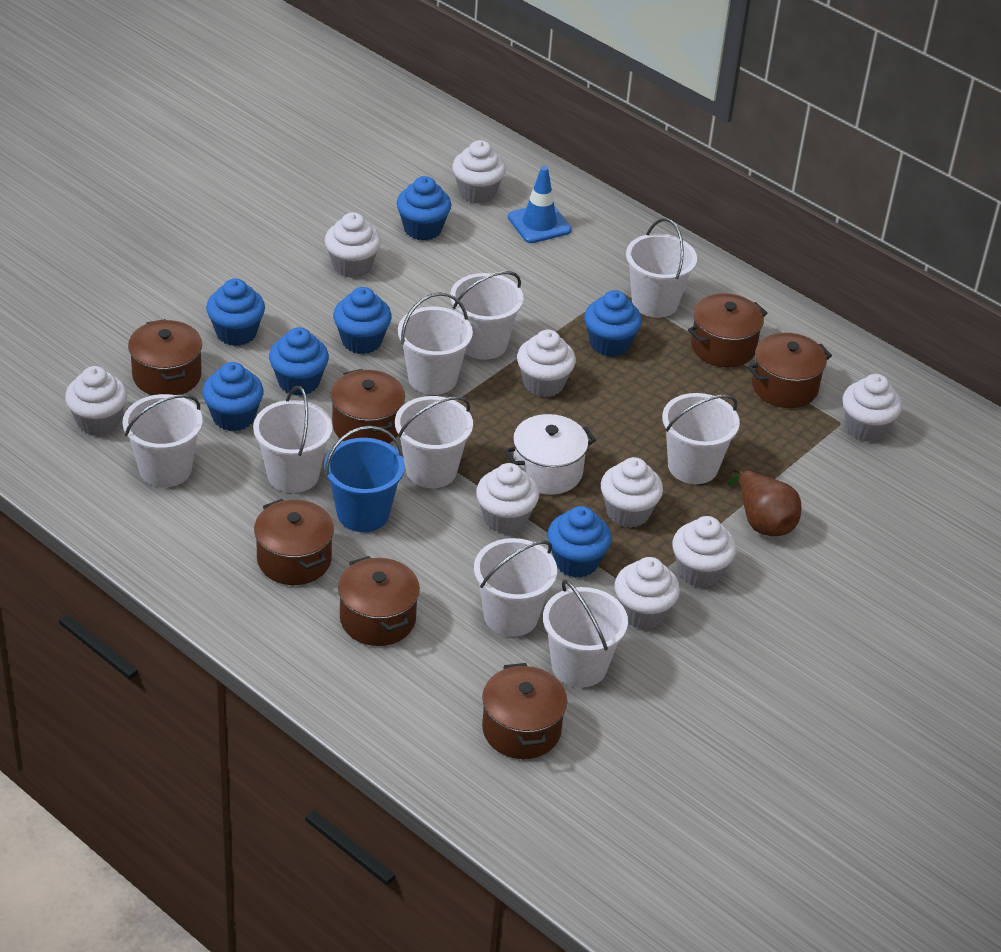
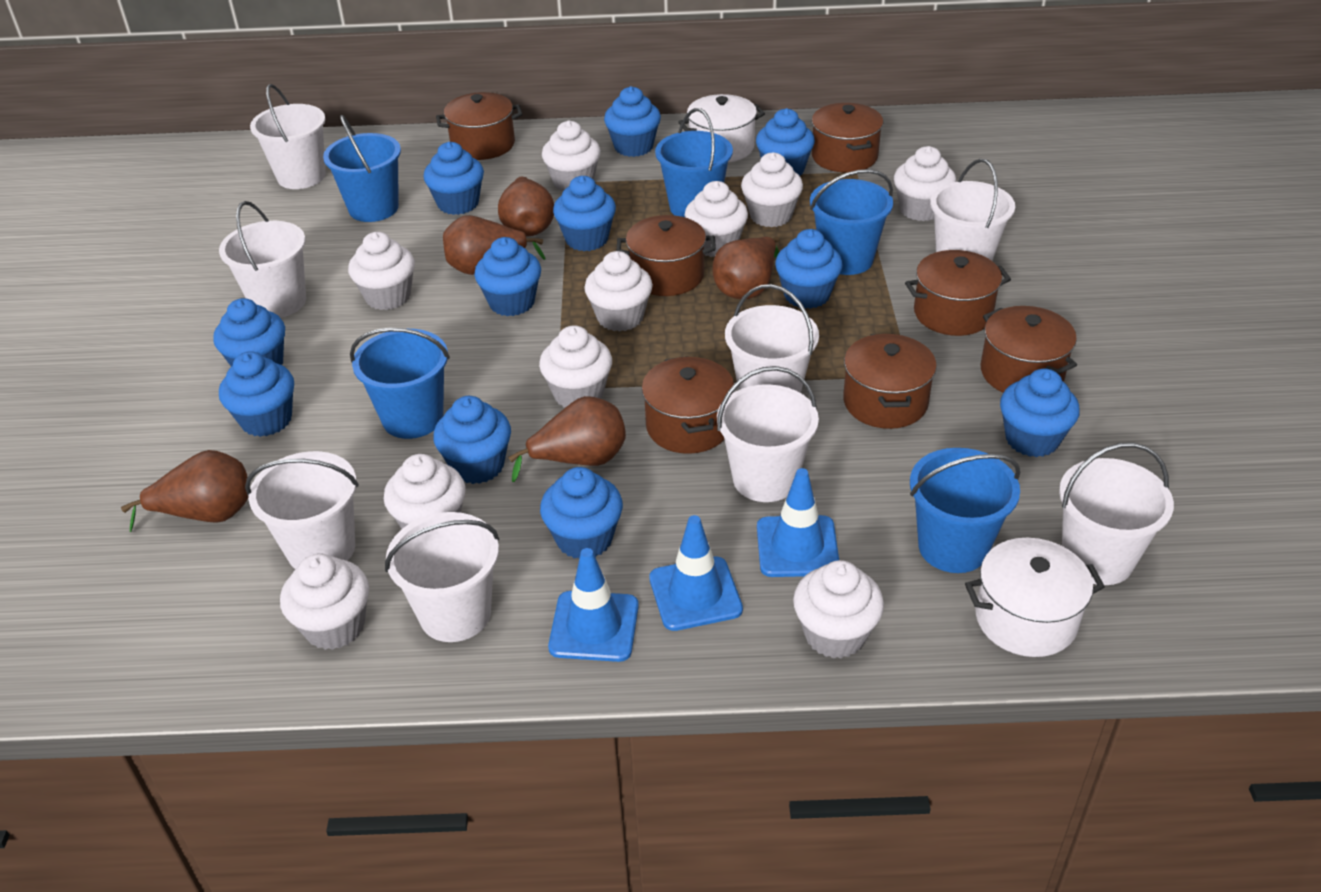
blue bucket: [324,426,405,532] = 1 -> [323,115,401,222] [350,328,450,439] [655,108,733,217] [810,169,893,275] [910,448,1021,573] = 5
blue cupcake: [202,362,264,431] [206,278,265,346] [269,327,329,396] [333,287,392,354] [397,176,451,241] [547,506,612,578] [584,290,642,357] = 7 -> [213,298,285,367] [219,351,294,437] [423,142,484,215] [433,396,511,484] [474,237,541,316] [540,467,623,558] [553,176,616,251] [604,86,661,157] [756,108,815,176] [775,229,843,309] [1000,369,1080,457] = 11
blue traffic cone: [508,166,572,243] = 1 -> [548,548,639,662] [649,515,743,631] [757,468,839,577] = 3
brown pear: [728,467,802,536] = 1 -> [121,450,249,532] [443,215,545,275] [498,177,554,237] [508,396,626,482] [712,237,780,299] = 5
white bucket: [123,394,203,487] [253,386,333,493] [395,396,473,488] [398,292,473,395] [450,271,523,360] [474,538,557,637] [543,579,628,688] [626,218,697,318] [662,393,740,484] = 9 -> [219,201,306,318] [245,451,359,569] [250,84,325,189] [385,512,499,642] [717,366,819,502] [725,284,819,393] [930,159,1015,261] [1059,442,1174,585] = 8
white cupcake: [65,366,127,436] [325,212,381,278] [452,140,506,204] [476,463,539,534] [517,330,576,397] [601,457,663,528] [615,557,680,629] [672,516,736,587] [842,374,902,442] = 9 -> [280,553,369,650] [348,232,415,310] [384,454,465,529] [539,325,612,407] [542,120,601,191] [584,251,653,332] [684,181,748,257] [741,152,803,227] [793,560,884,659] [894,146,956,221] = 10
white pot: [504,414,596,495] = 1 -> [678,94,765,163] [965,538,1105,657] = 2

